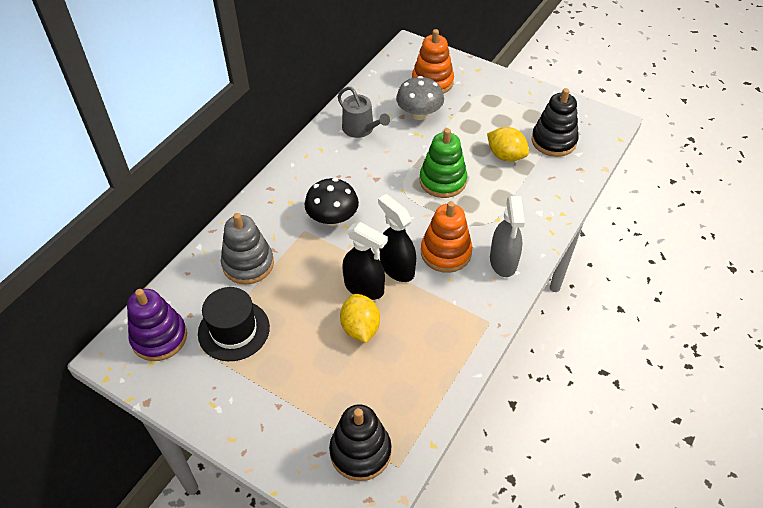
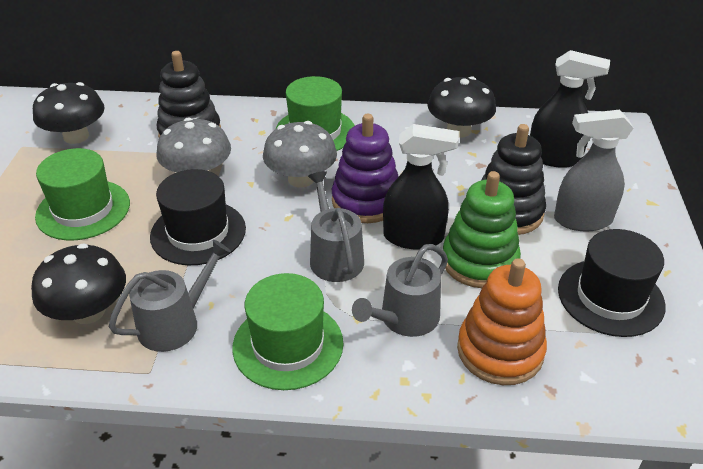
black hat: [198,287,270,361] = 1 -> [150,169,246,265] [558,229,666,337] = 2
black mushroom: [304,178,359,226] = 1 -> [31,243,126,324] [33,82,105,144] [428,76,496,138] = 3
green hat: none = 0 -> [35,148,130,240] [232,273,343,390] [276,76,355,151] = 3
grey mushroom: [396,76,444,120] = 1 -> [157,117,231,172] [263,121,337,187] = 2
grey stacking toy: [221,213,274,285] = 1 -> none = 0
grey watering can: [338,87,390,138] = 1 -> [109,240,231,352] [308,171,364,282] [352,244,448,337] = 3
orange stacking toy: [412,29,454,94] [421,201,472,273] = 2 -> [457,258,547,385] = 1
yellow lemon: [340,294,380,343] [487,127,529,162] = 2 -> none = 0

